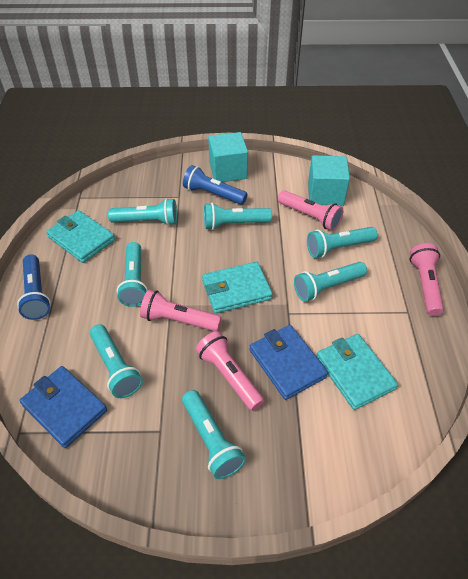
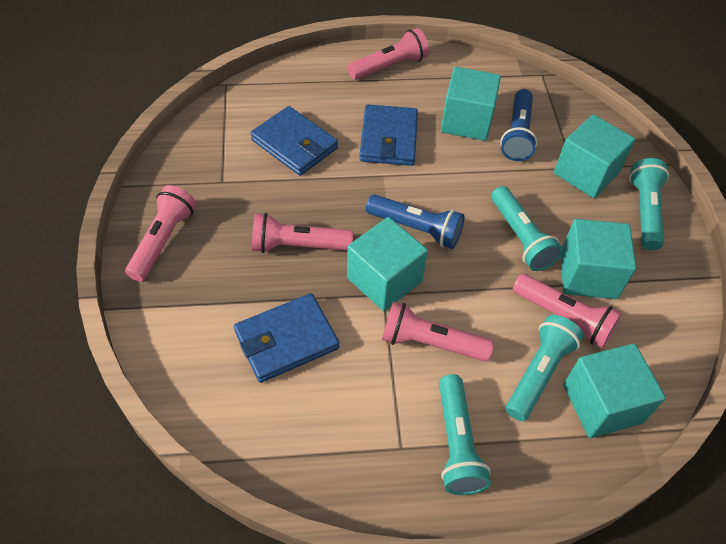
blue wallet: [19,366,107,448] [249,325,328,400] = 2 -> [234,293,339,383] [250,106,338,176] [359,104,418,166] = 3
pink flashlight: [140,290,222,331] [196,331,264,411] [278,190,344,231] [410,243,444,316] = 4 -> [125,185,196,282] [252,213,353,253] [348,28,429,80] [382,301,494,362] [513,274,622,349] = 5
turquoise cube: [208,132,248,182] [308,155,350,206] = 2 -> [347,217,428,311] [441,67,501,141] [554,114,635,198] [561,219,636,299] [563,343,666,438] = 5
turquoise flashlight: [90,324,143,398] [108,198,177,226] [117,242,148,307] [182,390,246,479] [204,203,272,230] [294,262,367,302] [307,227,378,258] = 7 -> [439,374,491,495] [491,186,563,271] [506,315,583,421] [629,158,669,250] = 4
turquoise wallet: [46,210,115,263] [202,262,273,313] [316,334,398,410] = 3 -> none = 0

